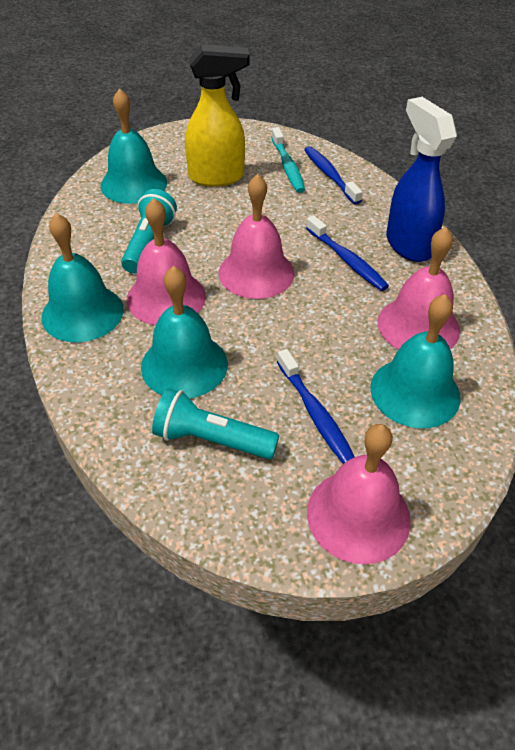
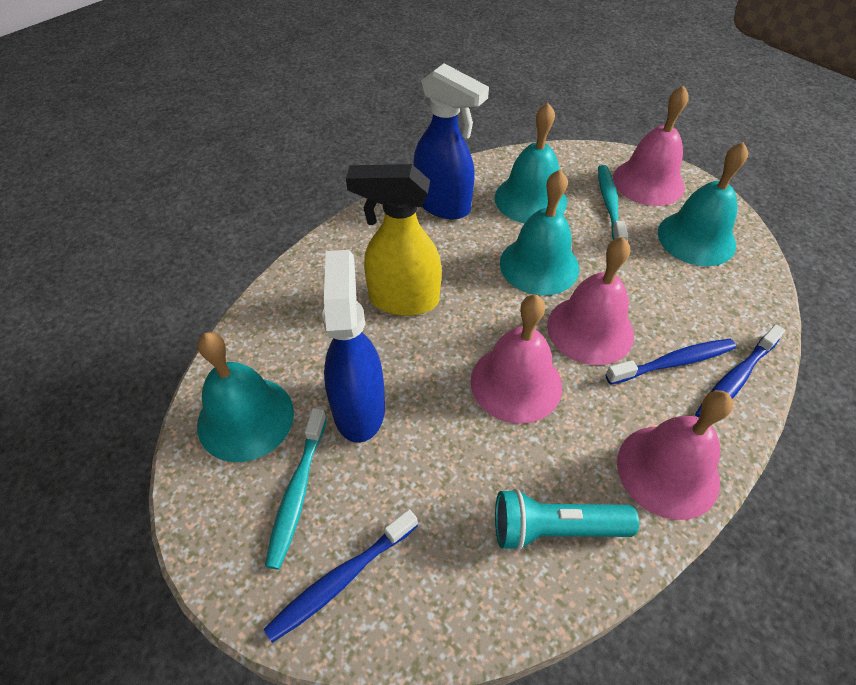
blue spray bottle: [386,97,457,262] = 1 -> [322,250,385,443] [413,63,489,219] = 2
turquoise flashlight: [121,189,177,274] [152,388,279,459] = 2 -> [495,489,639,551] = 1
turquoise toothbrush: [271,127,305,193] = 1 -> [265,408,327,570] [598,165,628,240] = 2

